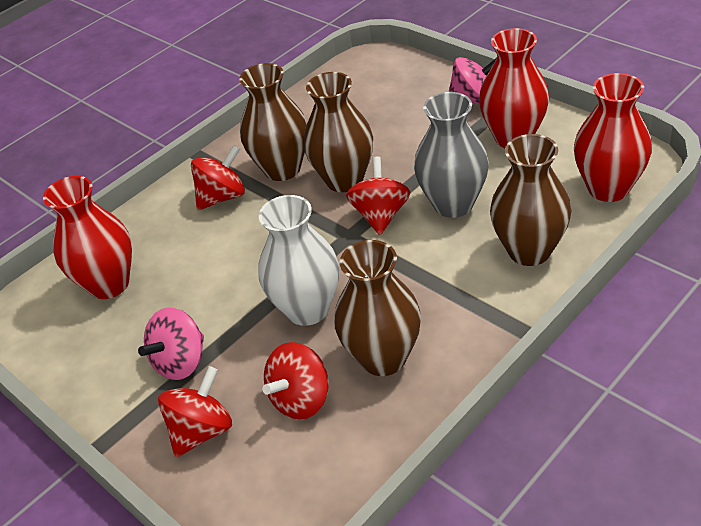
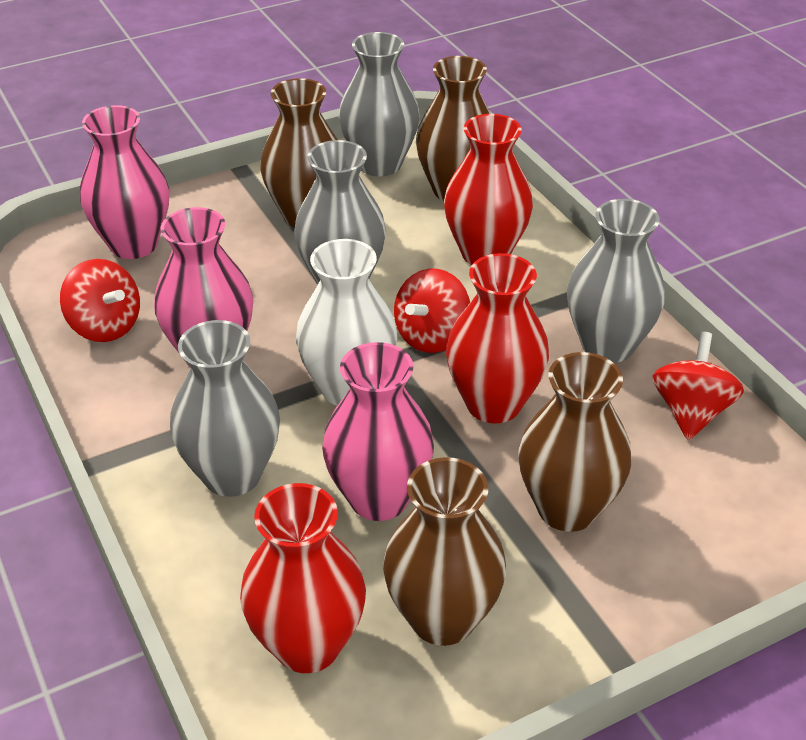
grey vase: [414,92,489,218] = 1 -> [170,320,280,497] [294,140,386,285] [339,32,420,176] [567,199,665,363] = 4
pink spinning top: [138,308,204,380] [449,57,497,104] = 2 -> none = 0
pink vase: none = 0 -> [80,105,169,259] [154,207,253,364] [322,342,434,521] = 3
red spinning top: [158,366,232,457] [191,145,245,210] [262,342,329,419] [346,157,411,235] = 4 -> [60,259,140,342] [394,269,470,353] [652,332,744,440] = 3

